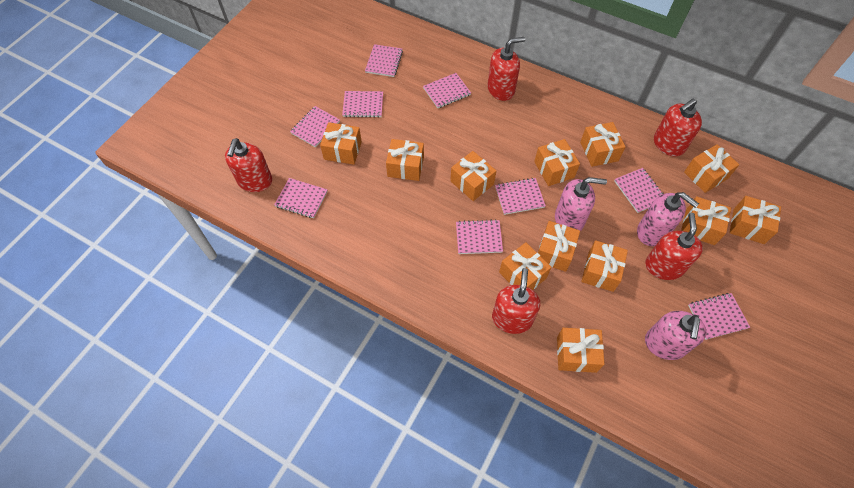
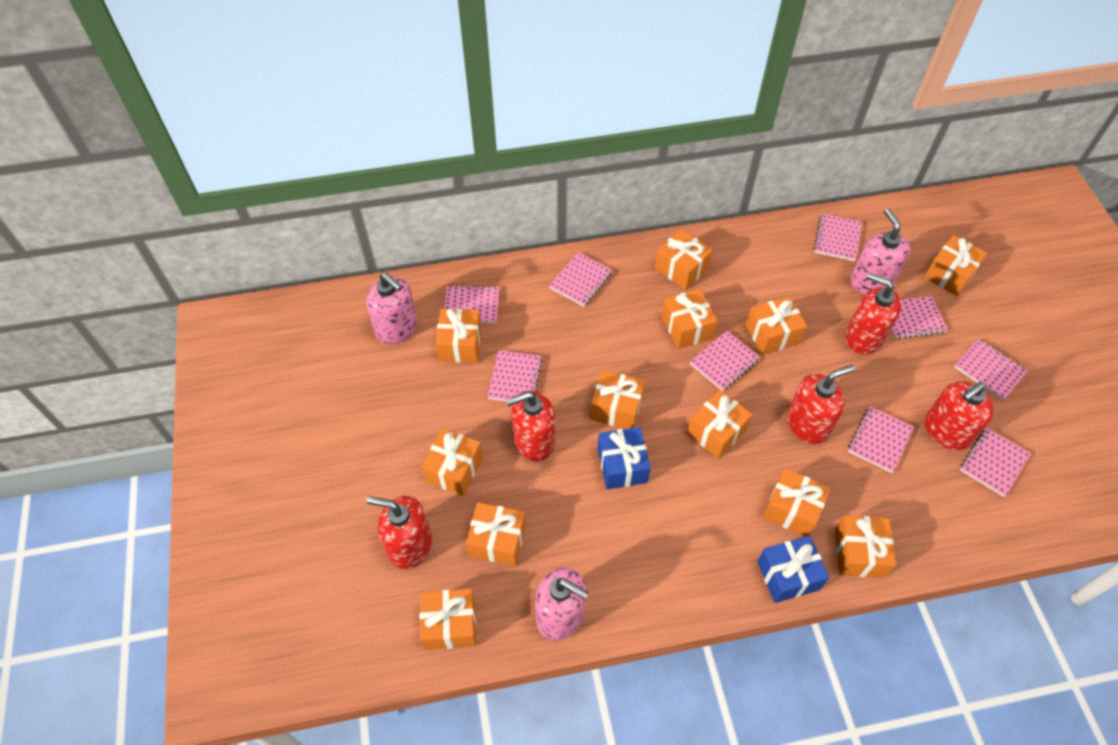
blue gift: none = 0 -> [598,427,651,489] [757,536,829,603] = 2

